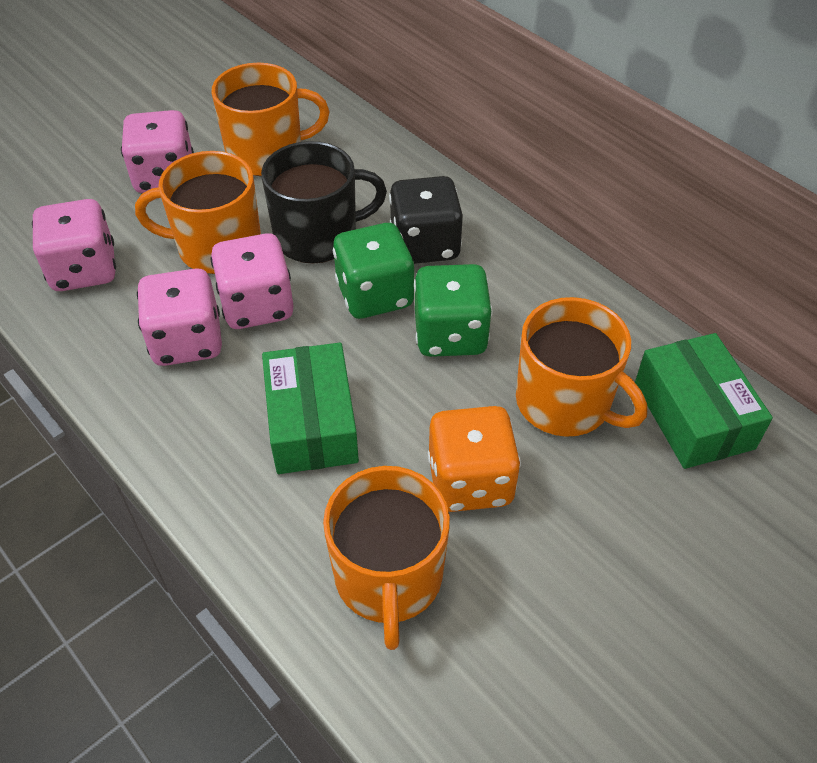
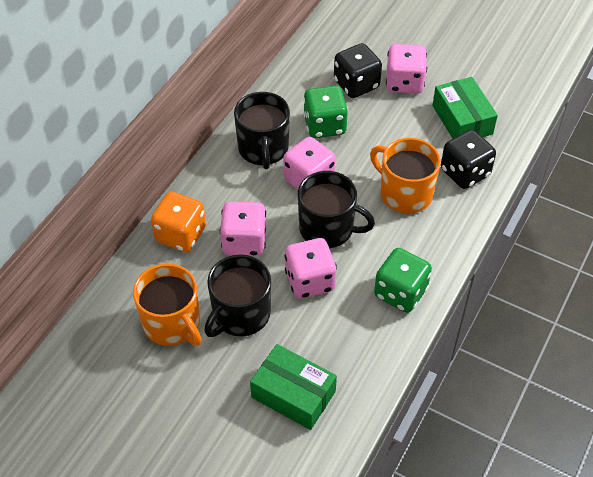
black dice: [389,176,463,264] = 1 -> [334,43,382,98] [441,130,496,189] = 2
black mug: [261,141,387,264] = 1 -> [204,255,271,337] [234,92,290,169] [298,171,375,248] = 3
orange mug: [135,151,261,274] [212,63,330,176] [323,466,450,650] [516,297,647,437] = 4 -> [133,264,202,346] [370,138,441,214] = 2

